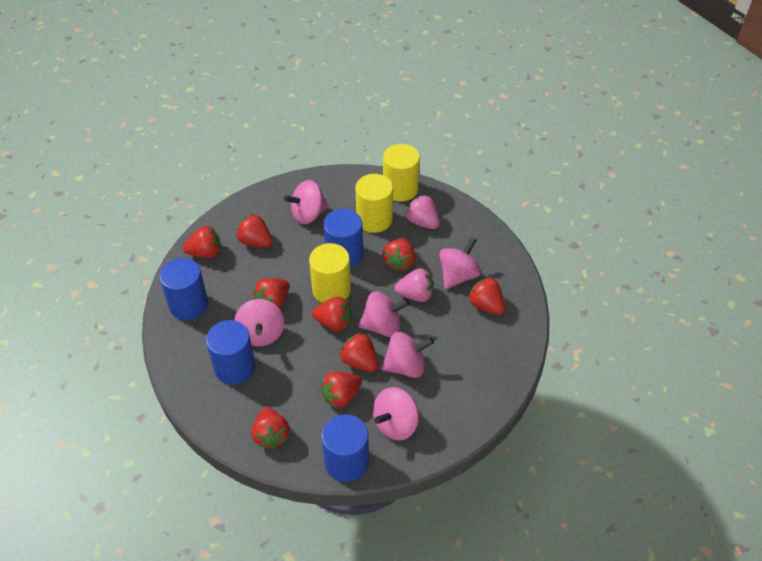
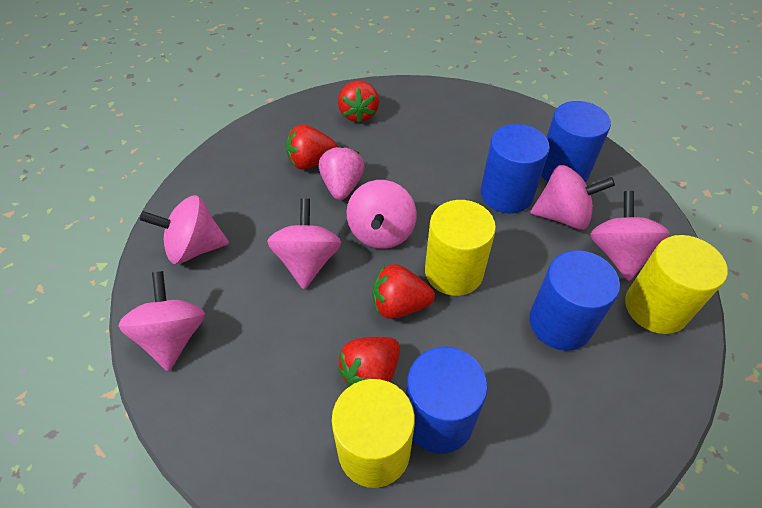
pink strawberry: [394,268,434,302] [405,195,439,229] = 2 -> [319,146,365,200] = 1
red strawberry: [183,226,221,258] [236,214,272,247] [251,408,290,449] [253,278,290,308] [312,297,351,331] [320,371,362,408] [339,332,378,372] [382,238,415,272] [468,277,505,315] = 9 -> [286,124,338,170] [338,81,379,123] [338,337,400,387] [372,264,435,319] = 4

